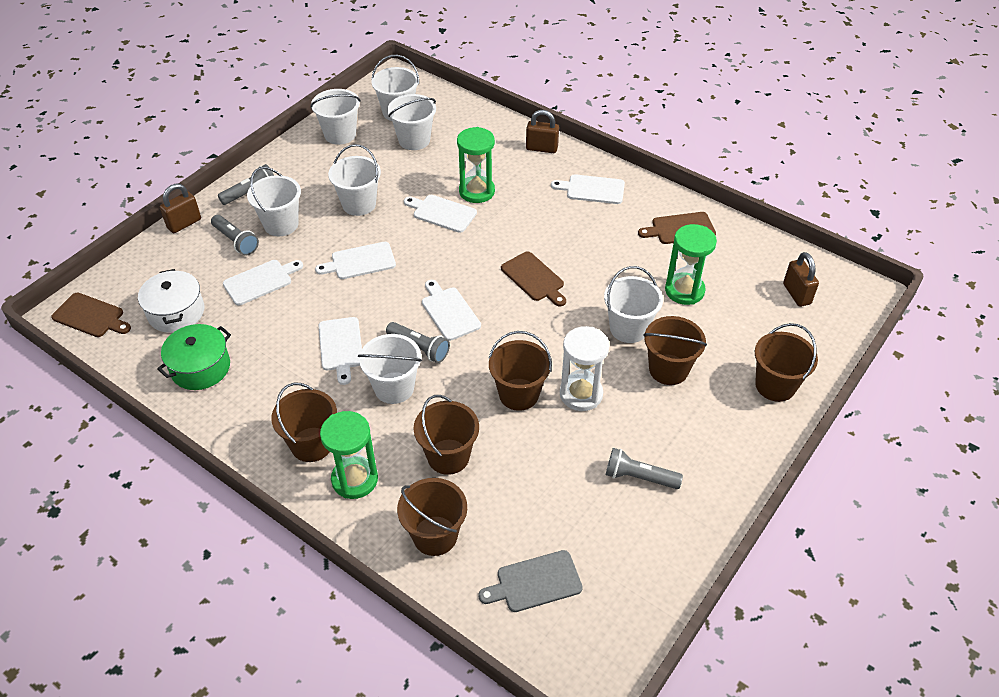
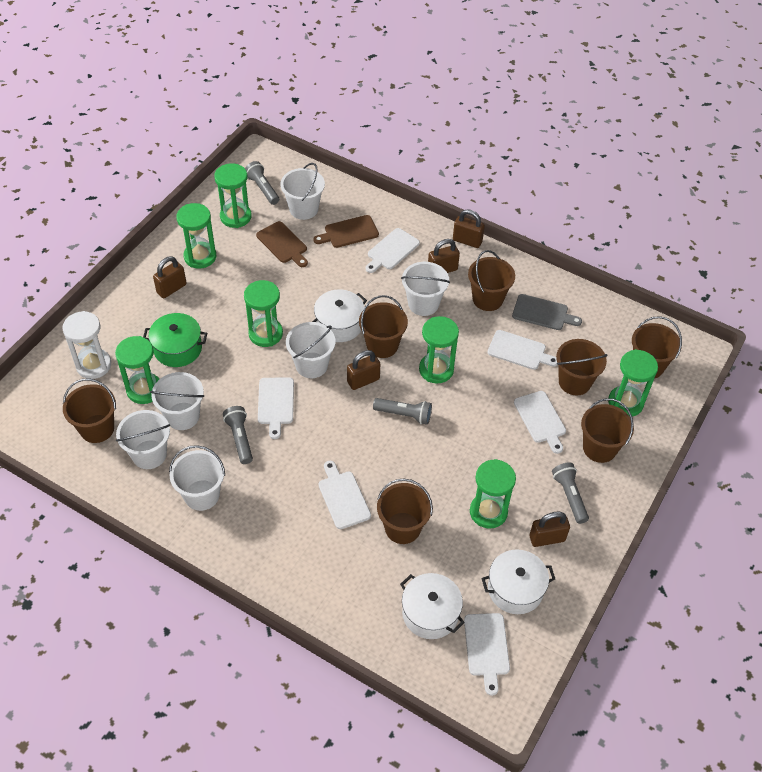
brown bucket: [271,383,337,462] [397,478,467,556] [414,395,479,475] [489,331,552,411] [643,316,707,385] [755,323,818,402] = 6 -> [63,379,116,443] [359,295,408,358] [377,479,433,544] [468,250,515,311] [556,339,608,395] [581,398,634,463] [632,316,682,379] = 7
brown cutting board: [51,293,131,337] [501,251,566,307] [638,212,716,244] = 3 -> [256,221,308,267] [313,215,379,248] = 2
brown padlock: [160,183,201,233] [526,110,559,153] [783,252,819,307] = 3 -> [153,256,187,298] [347,350,380,390] [428,239,460,273] [453,209,485,248] [529,511,570,547] = 5
green hourglass: [320,411,378,499] [457,127,495,203] [665,224,717,305] = 3 -> [115,336,159,404] [176,203,216,269] [214,163,252,228] [244,280,283,347] [419,316,459,383] [470,459,516,529] [608,349,658,417] = 7
white bucket: [247,167,301,236] [310,89,361,145] [328,144,381,216] [358,334,422,404] [372,55,419,121] [387,94,436,150] [604,266,663,343] = 7 -> [116,410,170,469] [150,372,204,430] [169,445,225,511] [280,163,325,220] [286,322,335,378] [401,262,450,316] = 6
white pot: [138,269,204,333] = 1 -> [312,290,367,342] [400,573,465,639] [481,549,555,614] = 3

